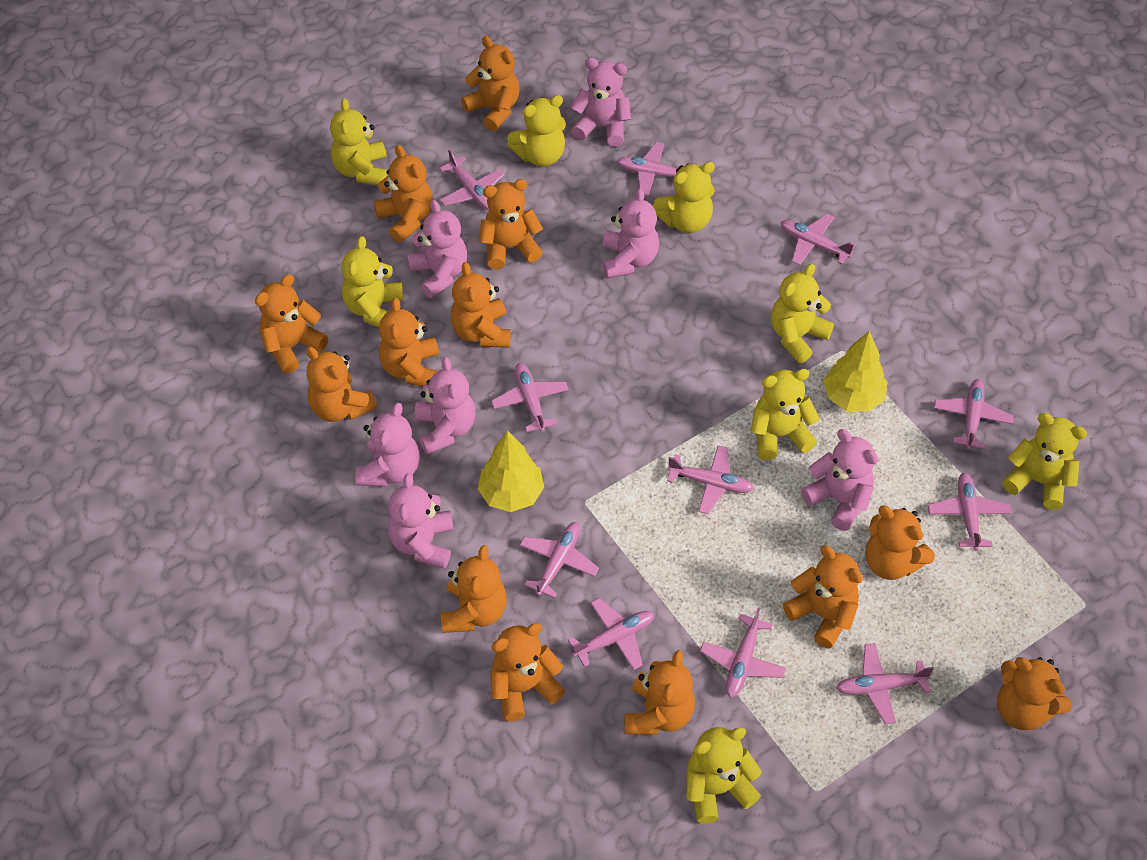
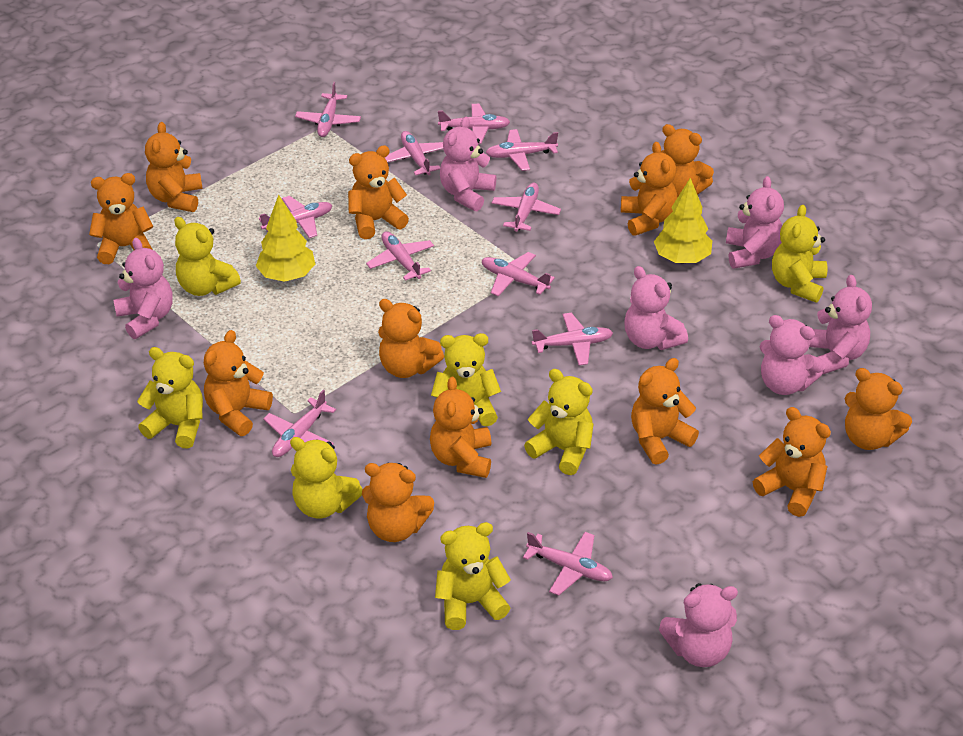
orange teddy bear: [255,274,329,373] [306,347,377,422] [374,145,433,242] [379,298,439,387] [441,545,507,633] [450,262,511,348] [461,36,519,131] [479,179,543,270] [490,623,565,721] [625,650,695,735] [783,545,863,649] [865,505,935,580] [997,657,1072,730] = 13 -> [89,173,153,264] [145,122,203,212] [204,330,273,436] [348,145,409,239] [362,463,434,542] [378,299,444,378] [430,377,491,478] [621,142,677,236] [631,358,699,465] [661,124,714,198] [753,407,831,517] [845,368,912,450] = 12
yellow teddy bear: [330,98,387,185] [341,236,403,327] [507,95,566,166] [653,162,715,233] [686,727,762,824] [751,369,820,460] [771,264,834,363] [1002,413,1087,510] = 8 -> [137,347,203,448] [174,217,241,296] [290,437,362,519] [431,333,501,427] [435,522,511,630] [524,369,594,475] [772,205,827,303] = 7

